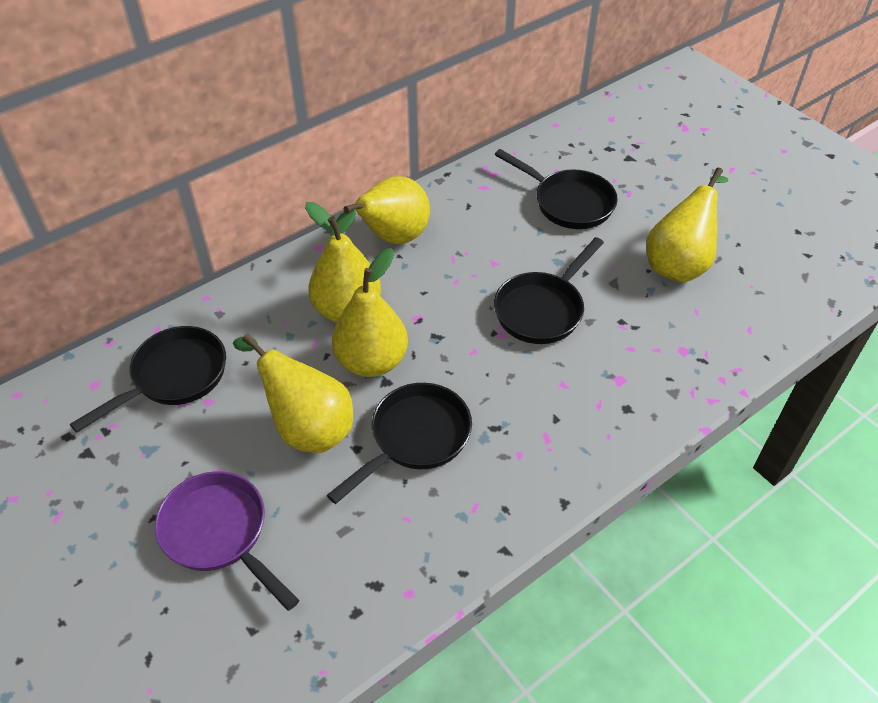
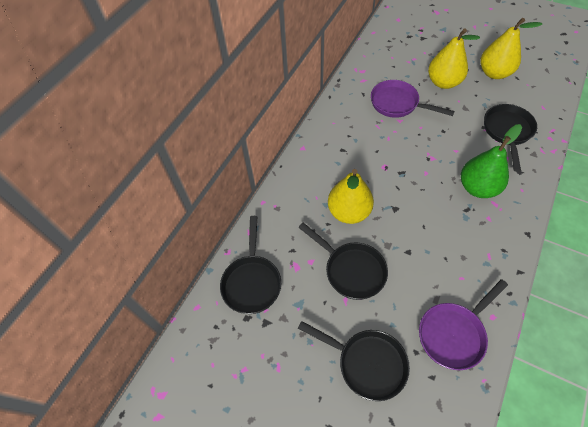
green pear: none = 0 -> [461,124,522,198] = 1
purple pan: [155,471,299,611] = 1 -> [371,80,455,118] [419,279,508,370] = 2
yellow pear: [233,334,353,453] [305,202,381,322] [330,176,430,244] [332,248,408,377] [646,168,728,283] = 5 -> [328,169,374,224] [428,28,480,89] [480,18,542,79] = 3

